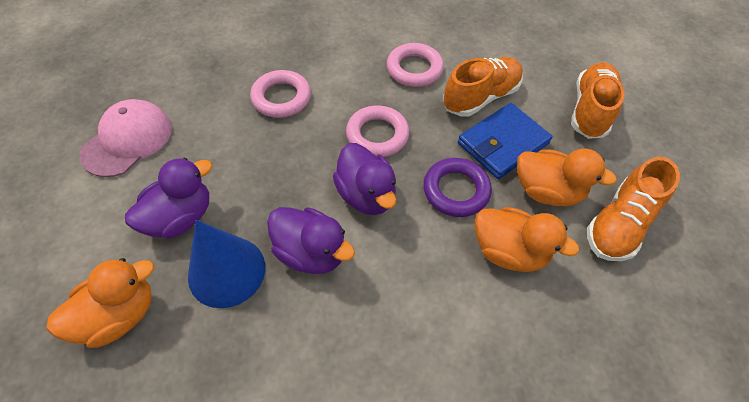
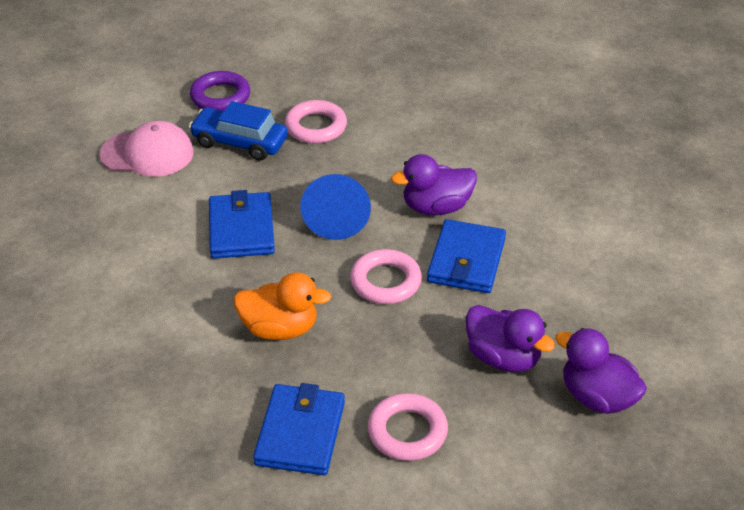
blue car: none = 0 -> [189,101,288,161] = 1
blue wallet: [458,103,553,179] = 1 -> [209,190,275,259] [253,383,345,475] [427,219,506,293] = 3
orange duck: [47,258,154,348] [475,207,579,272] [517,148,617,206] = 3 -> [233,272,331,340] = 1
orange shoe: [443,57,523,117] [571,62,625,139] [587,157,680,261] = 3 -> none = 0

